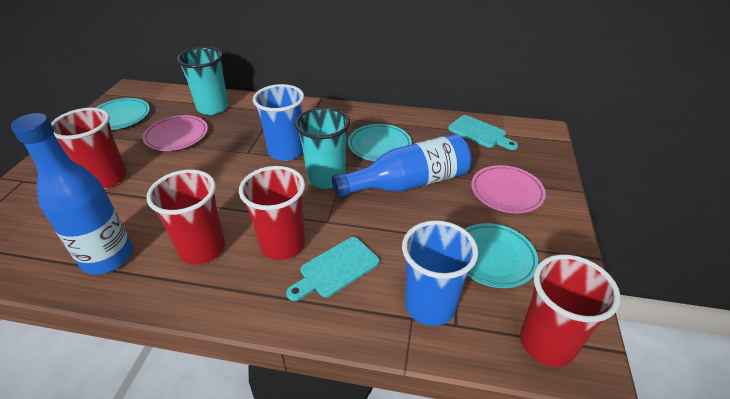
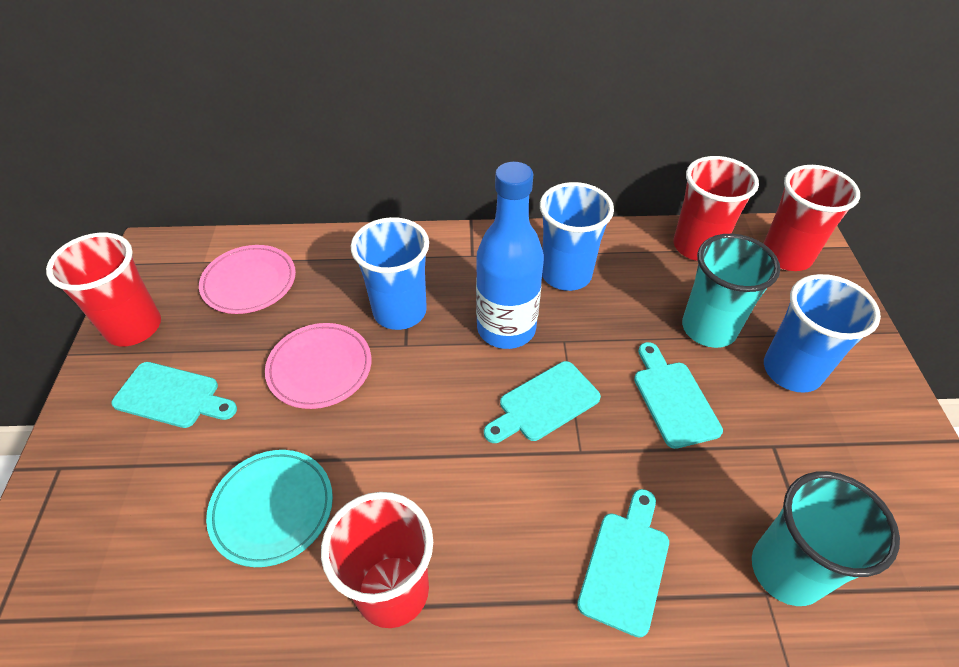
blue bottle: [11,113,133,275] [332,134,472,197] = 2 -> [476,162,544,349] = 1
blue cup: [253,84,304,161] [402,220,478,326] = 2 -> [351,217,429,330] [540,182,614,291] [764,274,881,393] = 3
turquoise cutting board: [286,237,380,301] [448,115,518,150] = 2 -> [112,362,237,428] [484,361,601,443] [577,489,669,638] [634,342,723,449] = 4
turquoise plate: [95,98,150,130] [348,124,412,161] [465,223,539,288] = 3 -> [206,450,333,567] = 1

